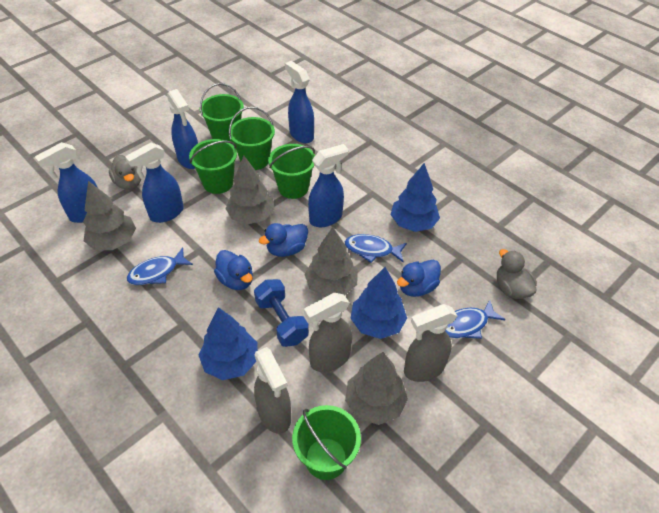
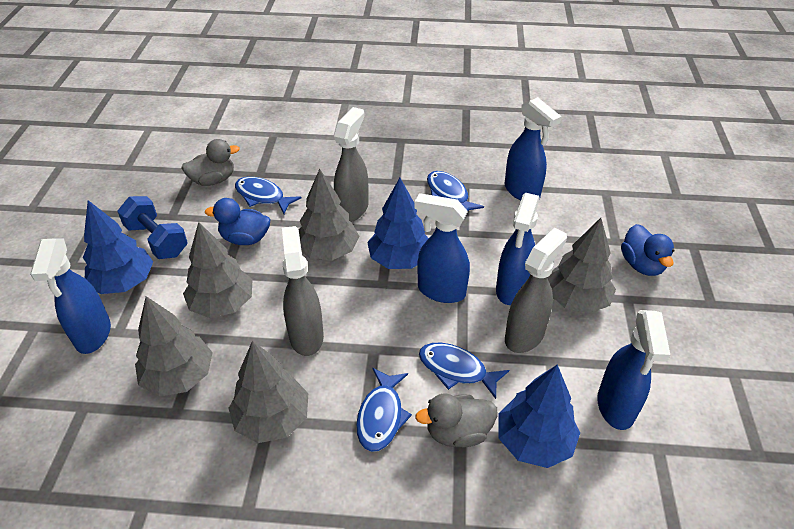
blue duck: [214,250,253,290] [259,223,308,257] [397,260,441,297] = 3 -> [205,198,270,245] [621,224,675,276] = 2
blue fish: [127,247,193,285] [345,234,407,263] [445,300,505,339] = 3 -> [235,177,302,214] [356,368,412,452] [419,343,509,399] [427,171,484,211] = 4
green bucket: [189,139,237,194] [200,83,244,142] [229,107,275,170] [268,144,315,199] [292,405,361,480] = 5 -> none = 0
grey tree: [83,181,136,250] [225,156,275,224] [304,227,358,297] [345,352,408,425] = 4 -> [135,296,213,396] [183,222,253,318] [229,341,308,443] [298,169,359,260] [547,218,616,313] = 5

